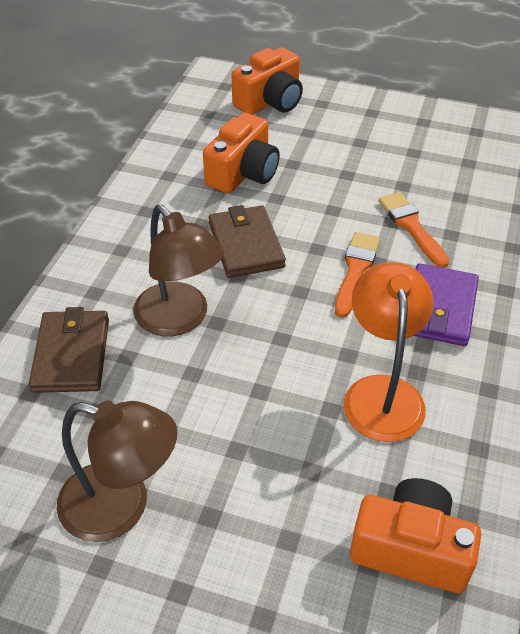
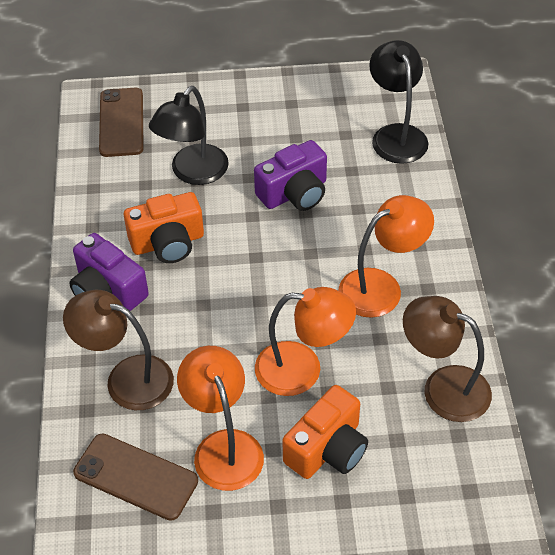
black lamp: none = 0 -> [149,86,229,185] [369,40,428,164] = 2
brown phone: none = 0 -> [73,434,198,521] [99,88,144,157] = 2
brown wallet: [29,307,109,393] [209,205,286,278] = 2 -> none = 0
orange brush: [335,232,380,318] [378,192,449,268] = 2 -> none = 0
orange camera: [203,113,280,194] [231,47,303,115] [350,478,481,593] = 3 -> [124,192,204,263] [283,385,368,479] = 2
orange lamp: [343,262,434,442] = 1 -> [177,346,264,491] [255,287,356,396] [338,195,434,318] = 3
purple camera: none = 0 -> [69,233,149,311] [254,140,327,211] = 2
purple wallet: [414,263,479,346] = 1 -> none = 0

